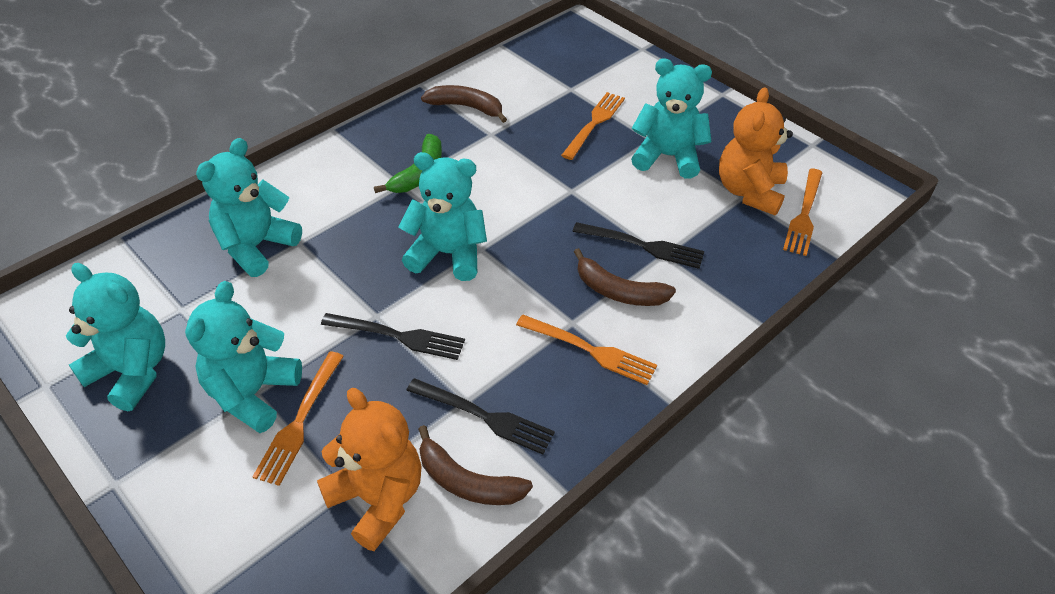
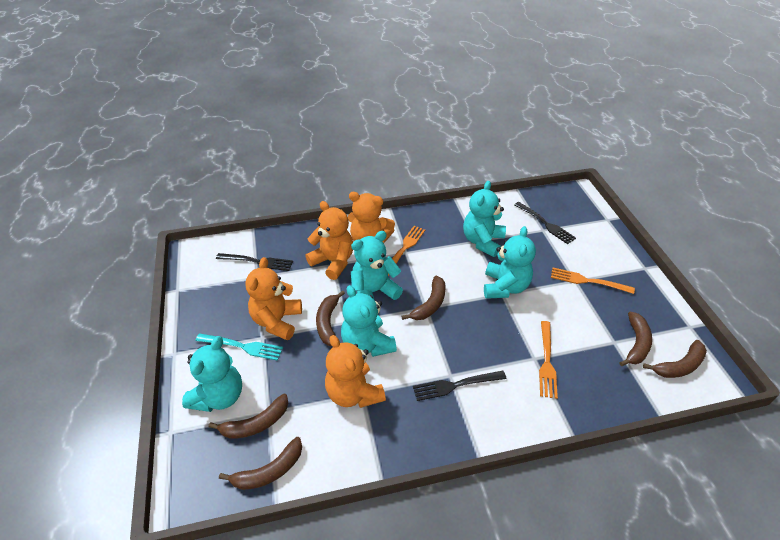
brown banana: [418,425,533,505] [421,85,507,123] [574,248,676,306] = 3 -> [209,394,288,439] [219,437,302,490] [316,290,345,346] [402,276,446,320] [619,312,652,366] [643,340,707,378] = 6
green banana: [374,134,442,193] = 1 -> none = 0
orange fork: [252,351,344,486] [516,314,657,385] [561,92,625,160] [783,168,823,256] = 4 -> [388,226,425,276] [539,321,558,399] [551,268,635,294] = 3
orange teddy bear: [317,388,422,551] [719,87,793,215] = 2 -> [245,257,302,340] [306,201,353,280] [325,335,386,408] [348,192,395,243] = 4
turquoise fork: none = 0 -> [195,333,283,361] = 1

